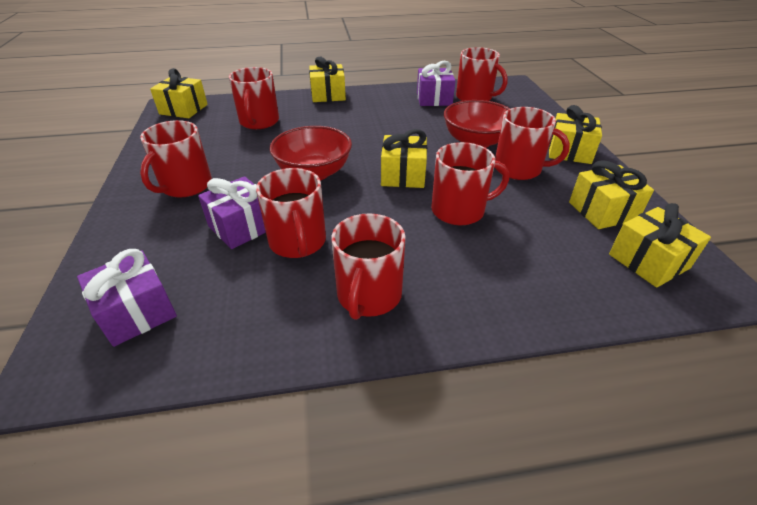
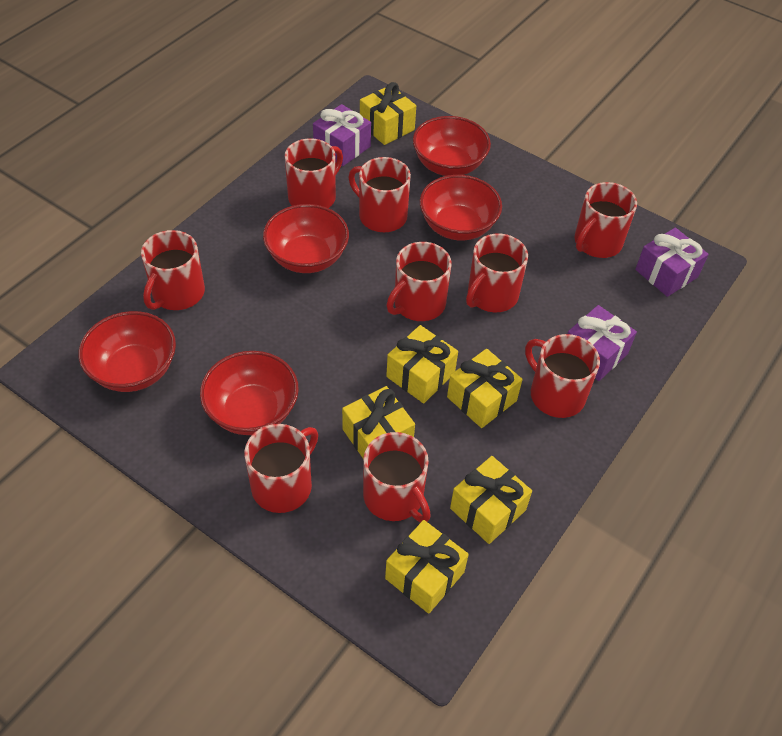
red bowl: [269,126,352,181] [444,100,510,148] = 2 -> [78,311,176,392] [200,351,299,435] [263,204,349,273] [413,116,491,176] [420,175,502,240] = 5
red mug: [140,120,212,197] [229,67,279,129] [256,168,326,258] [331,213,406,320] [431,142,509,225] [456,47,508,101] [495,107,570,180] = 7 -> [141,230,205,310] [244,424,318,513] [285,138,343,208] [348,157,411,232] [363,432,431,522] [387,242,452,321] [466,234,528,312] [525,334,600,418] [574,182,637,258] = 9

